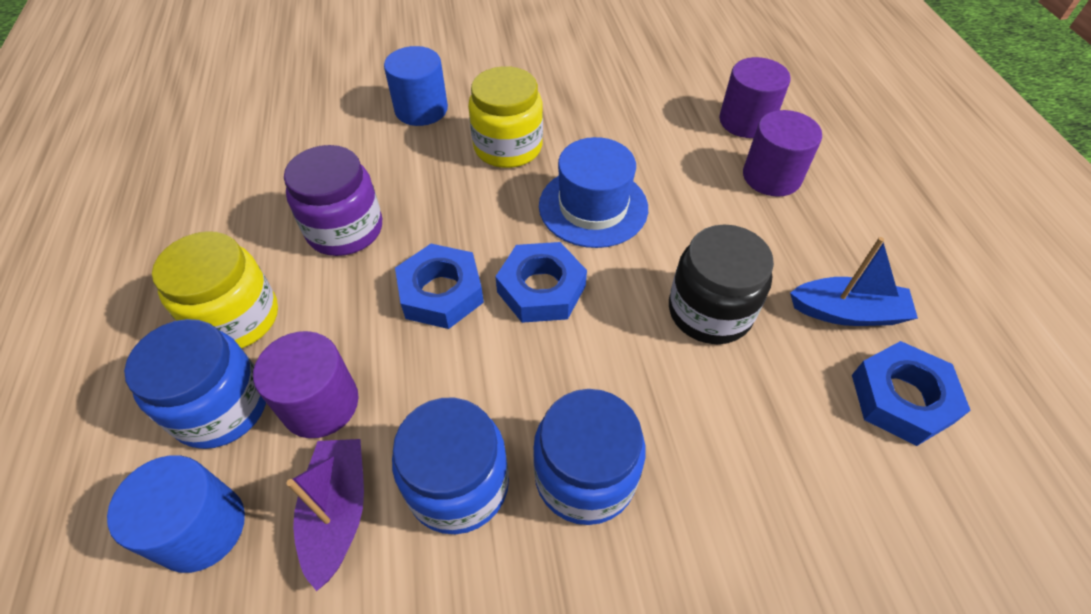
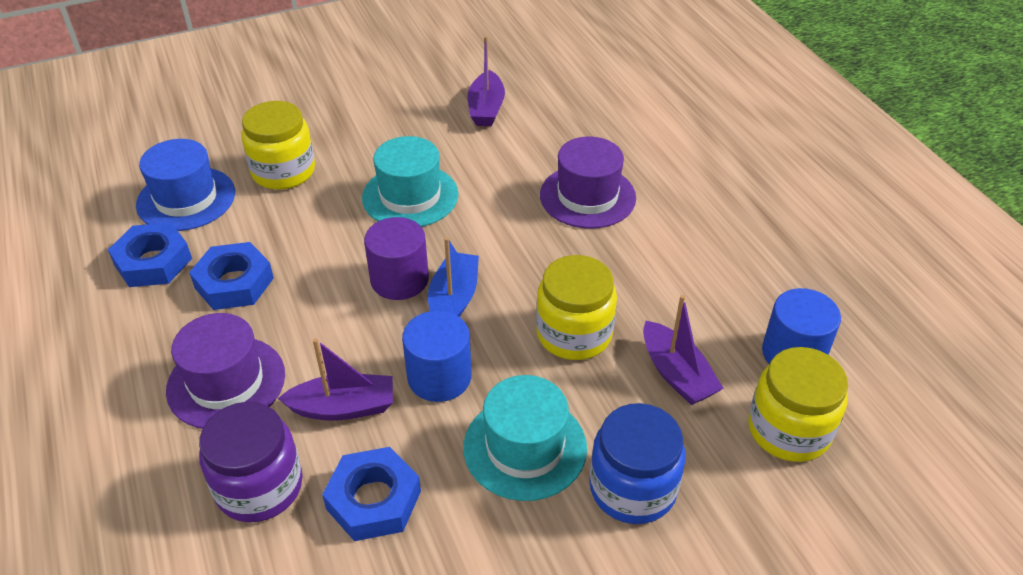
black jar: [669,225,774,344] = 1 -> none = 0
blue jar: [124,319,266,449] [392,398,509,534] [533,389,646,525] = 3 -> [589,403,686,524] = 1
purple boat: [286,439,364,591] = 1 -> [278,338,393,421] [468,36,505,126] [643,295,724,405] = 3
purple cylinder: [253,331,359,438] [719,57,791,138] [743,110,822,197] = 3 -> [364,217,429,300] = 1
purple hat: none = 0 -> [166,313,285,429] [540,137,636,229] = 2
turquoise hat: none = 0 -> [362,136,459,227] [463,375,587,501] = 2
yellow jar: [152,231,278,348] [468,66,543,168] = 2 -> [241,101,315,190] [536,255,617,360] [748,347,848,462] = 3

